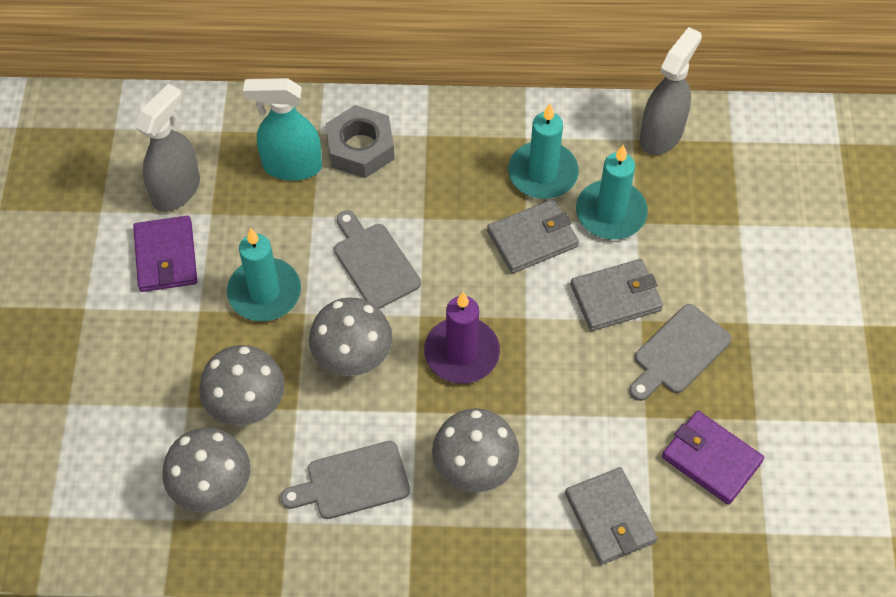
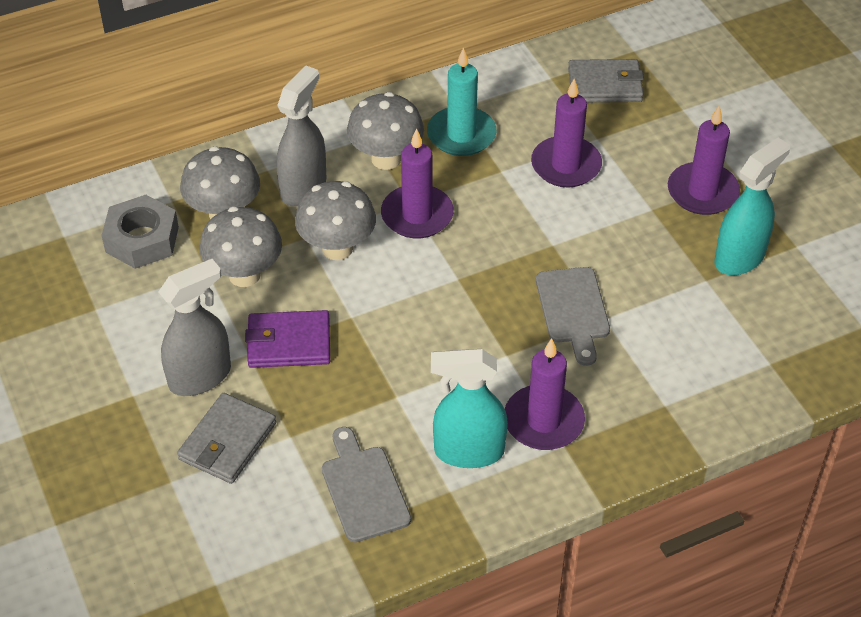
grey cutting board: [281,441,410,519] [334,210,421,309] [629,304,731,401] = 3 -> [322,427,411,542] [536,267,610,366] = 2
grey wallet: [487,199,579,273] [565,467,658,565] [571,259,663,331] = 3 -> [177,393,276,484] [568,59,644,103] = 2
purple candle: [424,292,500,384] = 1 -> [381,128,454,238] [505,338,585,450] [531,79,602,188] [668,106,740,215] = 4
purple wallet: [133,216,197,292] [662,411,764,505] = 2 -> [245,310,330,368] = 1
turquoise candle: [227,228,301,322] [508,104,579,199] [576,144,648,240] = 3 -> [427,47,496,156] = 1
turquoise spray bottle: [243,78,322,181] = 1 -> [431,349,508,468] [714,138,790,275] = 2

